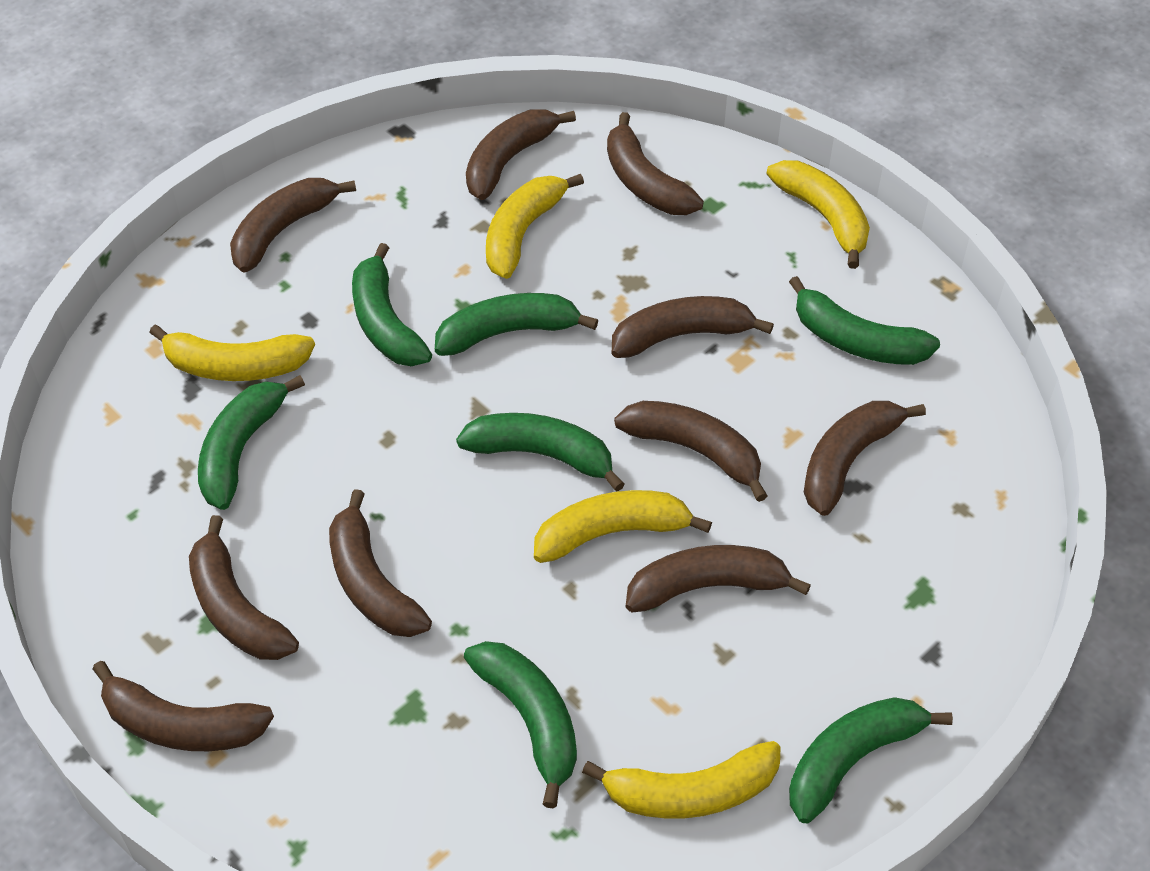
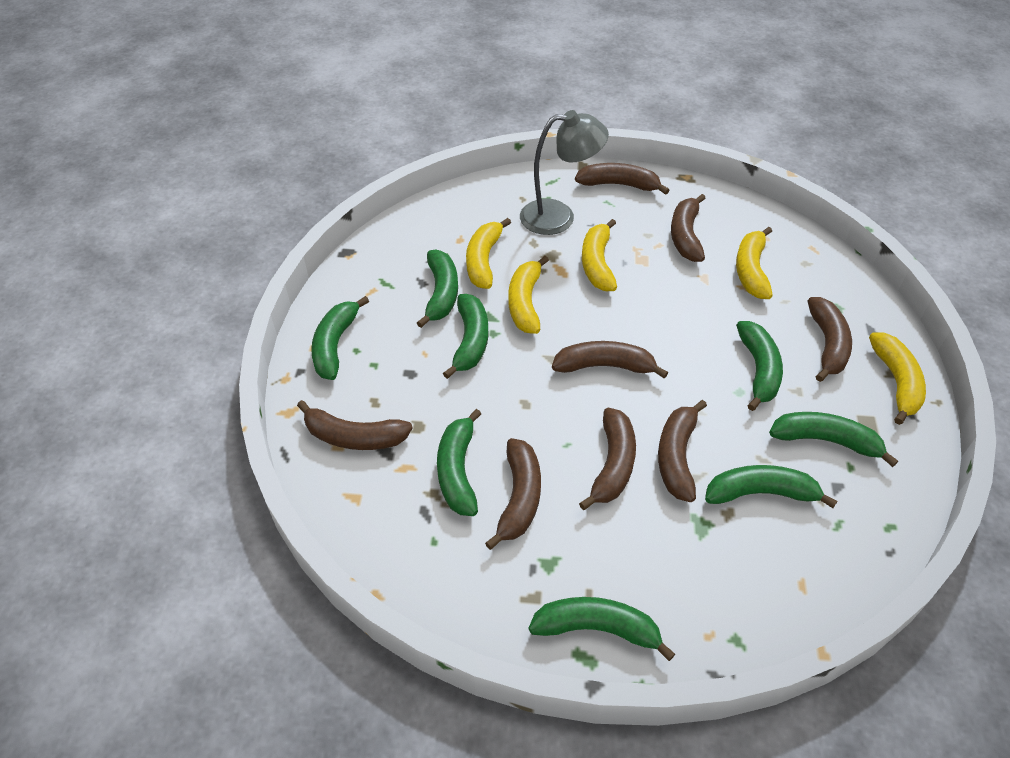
brown banana: [93,661,274,751] [189,515,299,660] [230,178,356,272] [329,489,432,637] [466,109,576,200] [607,112,704,215] [612,296,774,358] [614,401,768,502] [626,545,811,613] [804,401,926,516] = 10 -> [297,400,413,450] [485,438,541,550] [552,341,668,379] [575,163,669,195] [579,408,636,510] [658,400,707,502] [671,194,706,262] [808,297,852,382] = 8
green banana: [198,375,305,510] [352,243,432,366] [435,293,598,356] [456,413,625,491] [464,641,577,808] [789,276,940,365] [789,697,953,823] = 7 -> [311,296,369,380] [417,250,458,328] [437,409,481,516] [443,294,488,379] [529,597,675,661] [705,465,837,508] [736,321,783,411] [769,412,898,467] = 8
grey lamp: none = 0 -> [520,110,609,235] = 1

